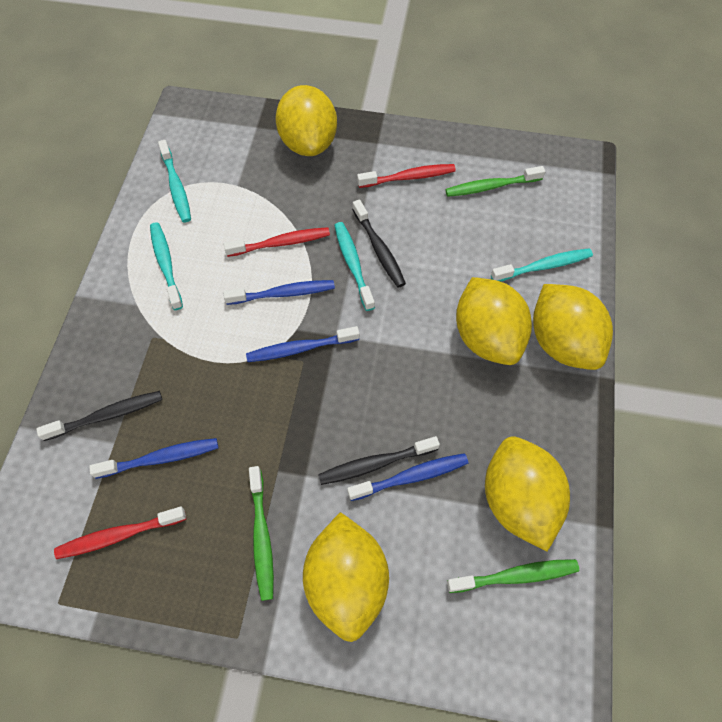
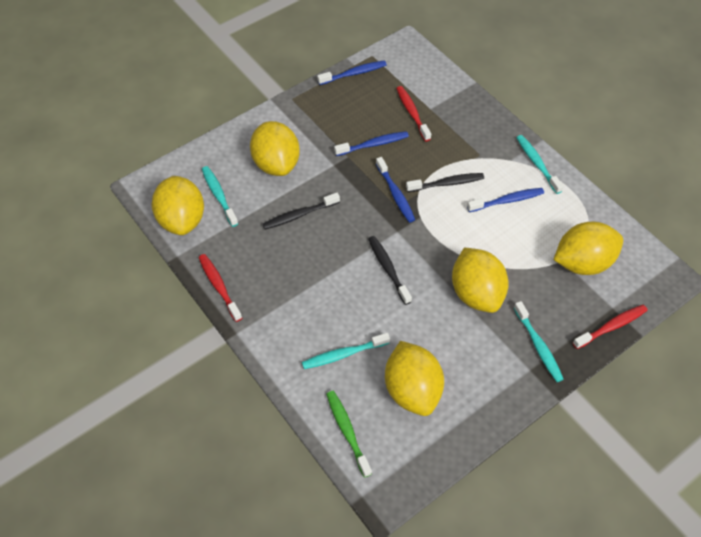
green toothbrush: [249,466,274,601] [445,166,545,197] [447,559,579,593] = 3 -> [326,391,372,477] = 1

